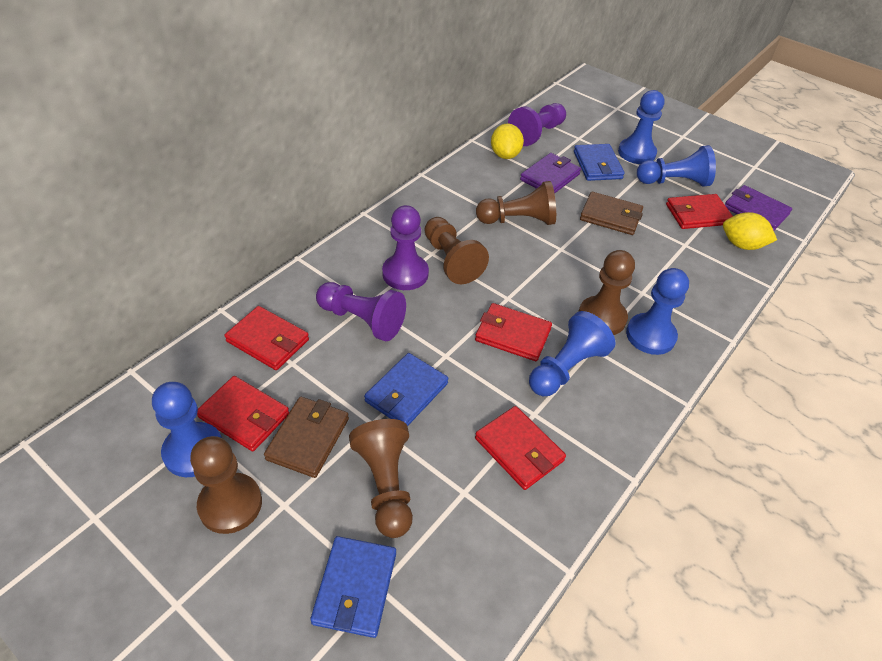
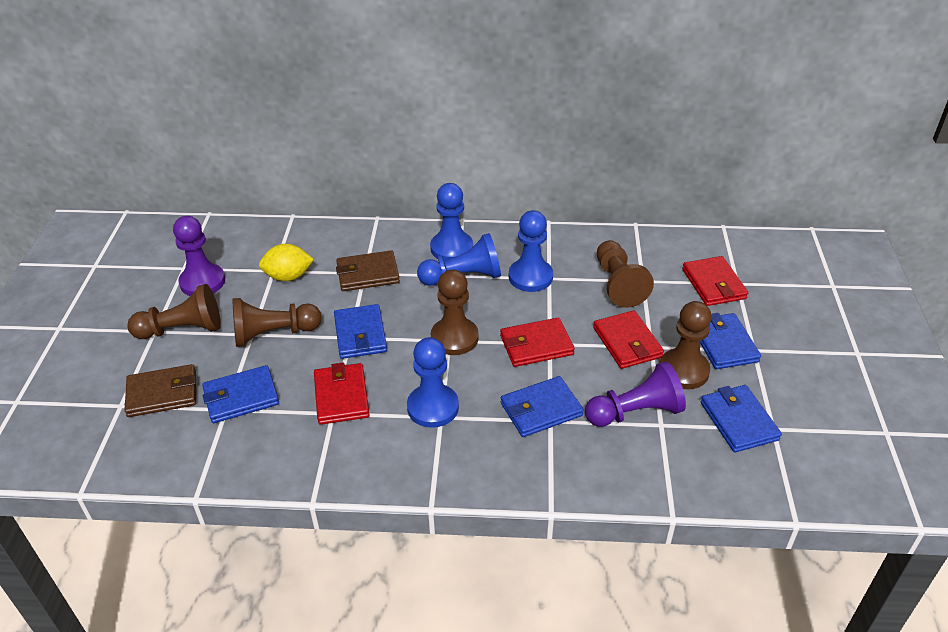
blue pawn: [152,382,222,477] [529,311,616,396] [618,90,664,164] [626,268,689,355] [637,145,716,187] = 5 -> [407,337,459,428] [417,233,501,286] [430,183,473,261] [509,210,553,292] = 4
blue wallet: [310,536,396,638] [364,353,448,426] [574,144,625,181] = 3 -> [202,365,279,423] [334,304,387,359] [501,376,584,437] [700,313,761,369] [701,385,782,452] = 5
purple pawn: [316,282,406,341] [382,205,429,290] [508,103,566,146] = 3 -> [173,216,225,296] [585,361,686,427] = 2
purple wallet: [520,153,581,193] [725,185,792,231] = 2 -> none = 0
red wallet: [197,376,289,452] [225,306,309,370] [475,303,552,361] [475,406,566,490] [666,194,733,229] = 5 -> [314,363,369,425] [500,318,575,367] [593,310,664,369] [682,256,748,306] = 4
yellow lemon: [491,124,524,159] [723,212,777,250] = 2 -> [259,244,314,281] = 1

